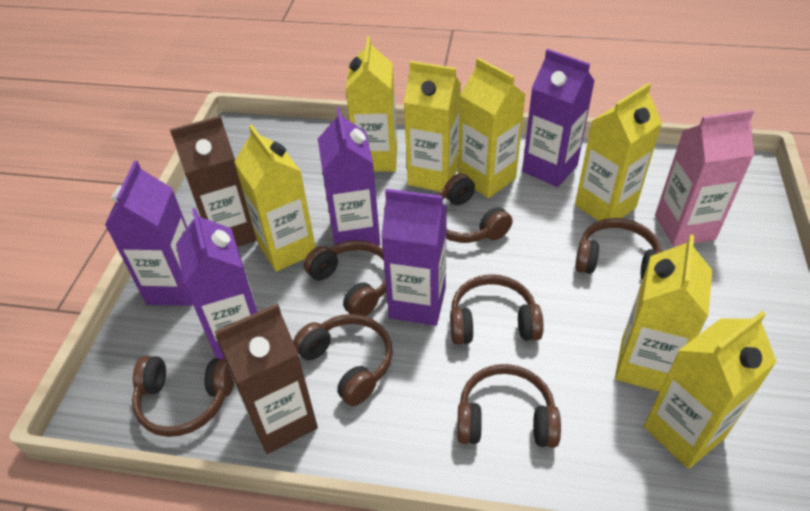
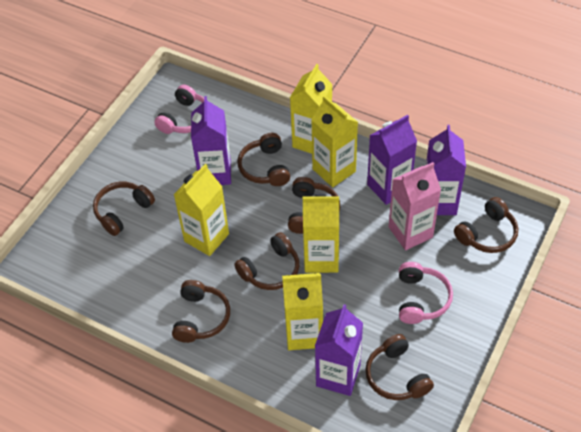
brown carton: [170,116,257,247] [214,303,318,454] = 2 -> none = 0
pink headphones: none = 0 -> [155,85,204,134] [399,262,453,324] = 2
purple carton: [105,161,193,306] [176,208,258,359] [318,107,380,246] [381,189,447,326] [522,49,595,187] = 5 -> [191,96,231,185] [315,304,363,396] [367,115,417,205] [426,125,466,215] = 4
yellow carton: [234,125,316,272] [346,36,397,172] [404,61,461,191] [458,58,525,198] [575,83,662,221] [615,234,712,392] [644,311,777,469] = 7 -> [174,164,229,256] [282,273,323,350] [290,64,333,154] [303,194,339,273] [311,95,358,187] = 5

